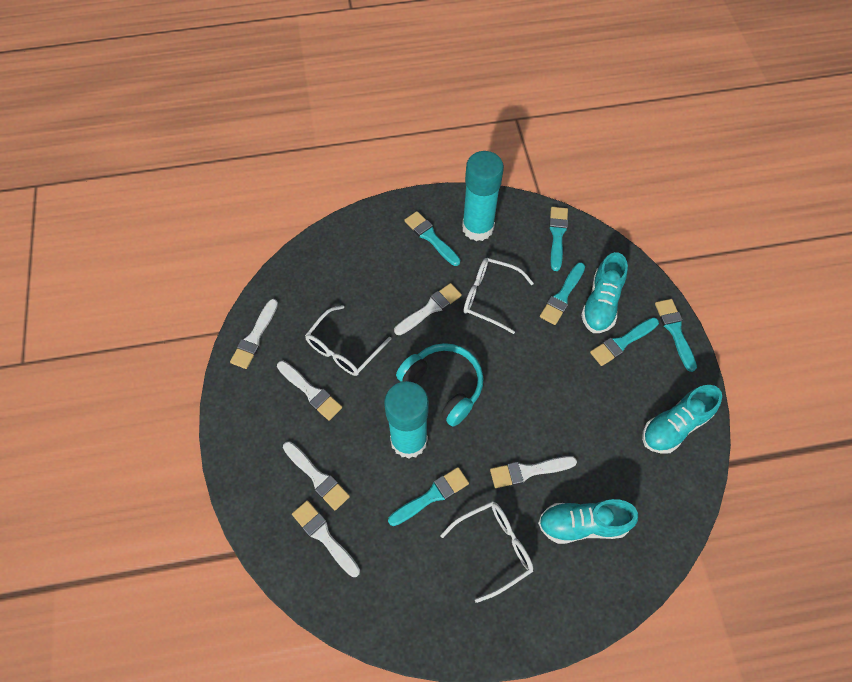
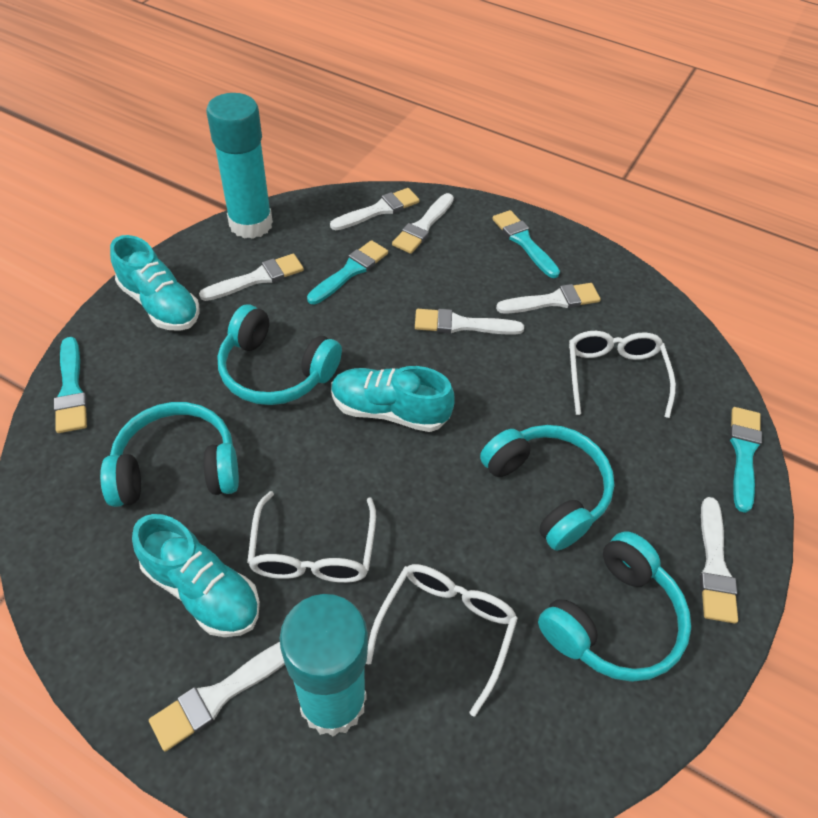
turquoise brush: [388,467,469,526] [405,211,460,266] [540,262,585,325] [549,207,568,271] [590,317,659,366] [655,299,697,372] = 6 -> [54,337,87,433] [307,240,388,304] [492,210,560,278] [730,407,762,513] = 4
turquoise headphones: [396,343,483,427] = 1 -> [100,402,239,507] [218,304,342,405] [480,425,615,551] [538,531,691,682] = 4
white brush: [230,299,278,369] [277,361,342,421] [283,441,350,510] [292,500,360,577] [394,283,462,335] [490,456,577,488] = 6 -> [149,642,285,751] [199,254,304,301] [330,188,420,230] [392,193,454,254] [415,309,524,335] [496,283,601,314] [700,497,738,624] = 7

